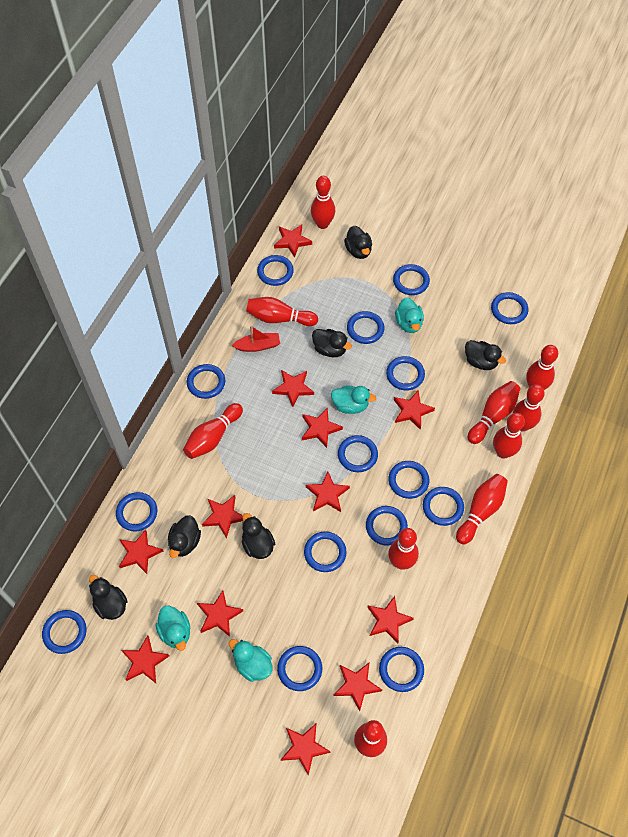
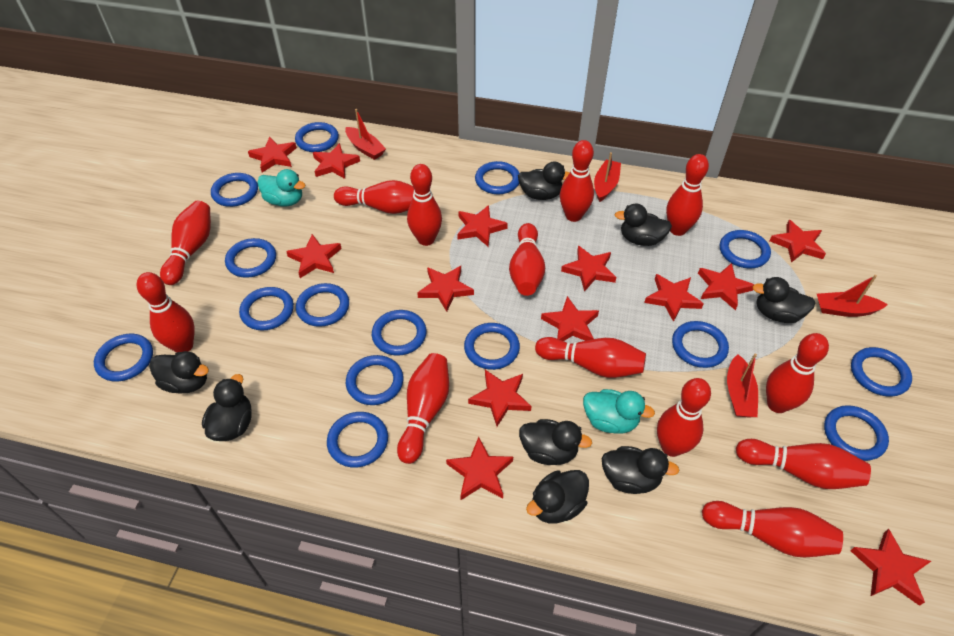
black duck: [89,575,128,620] [168,515,201,558] [242,513,275,559] [312,329,352,357] [344,226,372,259] [465,340,506,370] = 6 -> [149,351,209,394] [202,374,252,441] [518,162,570,200] [519,419,592,465] [526,470,589,524] [601,446,679,494] [614,204,672,246] [752,277,816,323] = 8
red boat: [232,326,280,352] = 1 -> [345,109,386,160] [594,152,621,202] [727,353,758,417] [817,275,888,317] = 4
red bowling pin: [183,403,243,459] [246,297,318,326] [311,176,335,229] [354,720,387,757] [388,528,419,570] [456,474,508,545] [468,381,520,444] [493,413,525,459] [513,384,545,431] [526,345,558,390] = 10 -> [137,272,195,352] [160,201,211,285] [334,180,414,214] [397,353,449,464] [407,164,442,246] [509,223,545,296] [535,337,646,378] [560,140,594,222] [657,378,711,457] [666,154,709,236] [702,501,843,557] [736,439,871,489] [766,333,829,413] = 13
red star: [119,529,163,574] [121,636,169,683] [197,591,243,637] [202,495,243,539] [272,370,314,407] [274,224,312,257] [281,724,331,776] [302,408,343,448] [306,472,350,512] [334,662,382,711] [368,596,414,643] [394,391,435,430] = 12 -> [248,137,297,172] [286,234,342,278] [313,143,360,179] [417,266,474,312] [446,437,513,500] [457,205,508,246] [468,370,532,426] [541,296,599,341] [561,246,616,292] [644,274,704,322] [698,263,754,310] [769,220,826,263] [850,529,931,606] = 13
turquoise duck: [155,606,190,651] [229,639,273,682] [331,386,376,414] [395,297,424,333] = 4 -> [257,169,305,206] [583,389,655,434] = 2

